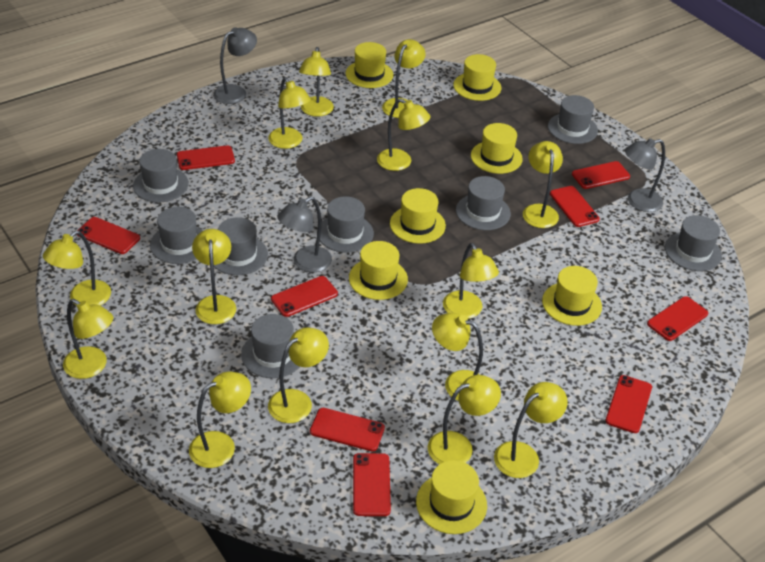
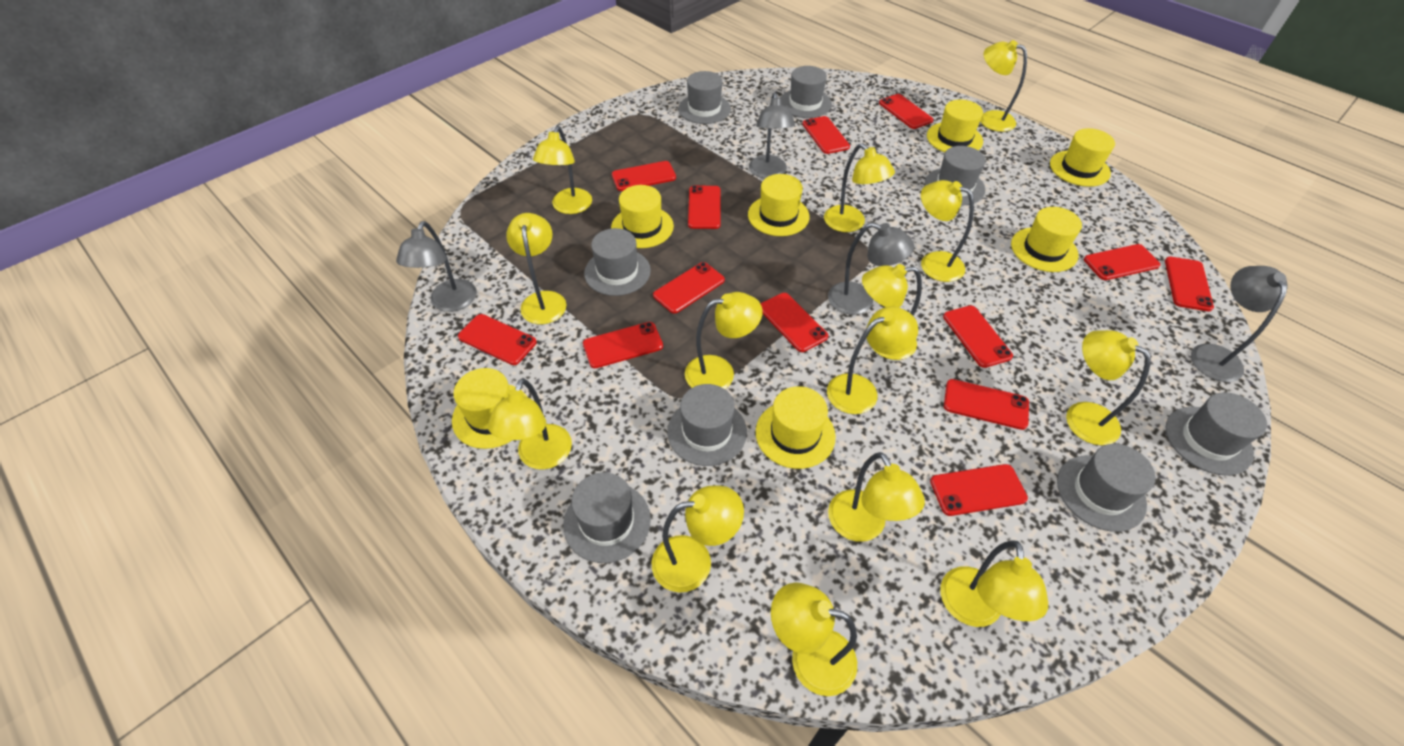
grey lamp: [213,27,257,104] [277,196,332,272] [625,138,665,212] = 3 -> [396,221,477,312] [749,93,795,179] [828,223,914,315] [1191,266,1288,382] = 4
red phone: [77,217,140,254] [177,145,235,170] [271,276,338,317] [310,408,385,452] [353,453,391,516] [550,186,600,227] [572,161,630,189] [605,375,652,433] [647,296,708,341] = 9 -> [458,314,537,365] [583,322,663,368] [612,161,676,191] [653,262,725,314] [688,185,721,229] [761,293,828,352] [802,116,850,154] [879,94,933,129] [930,464,1028,516] [943,305,1013,368] [944,379,1029,430] [1084,244,1161,280] [1165,257,1214,312] = 13

